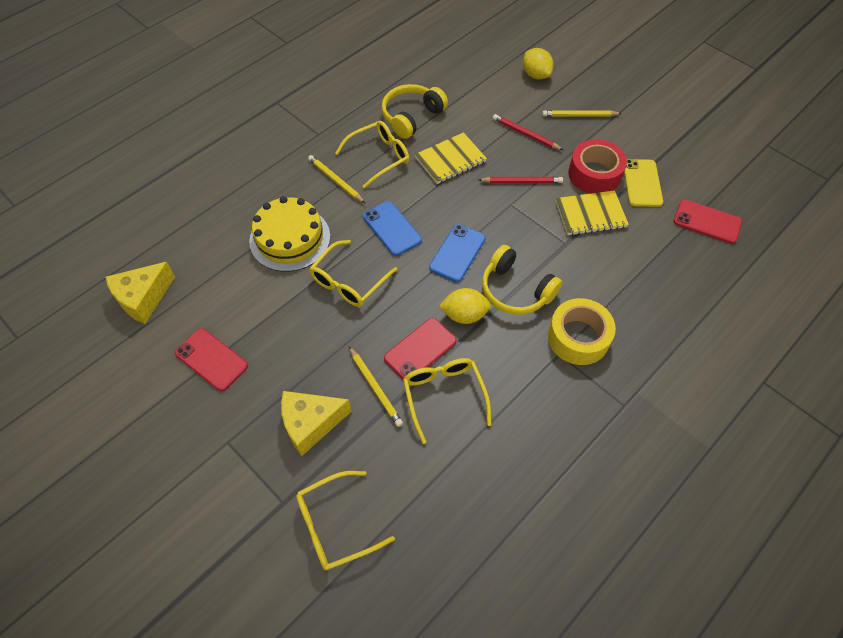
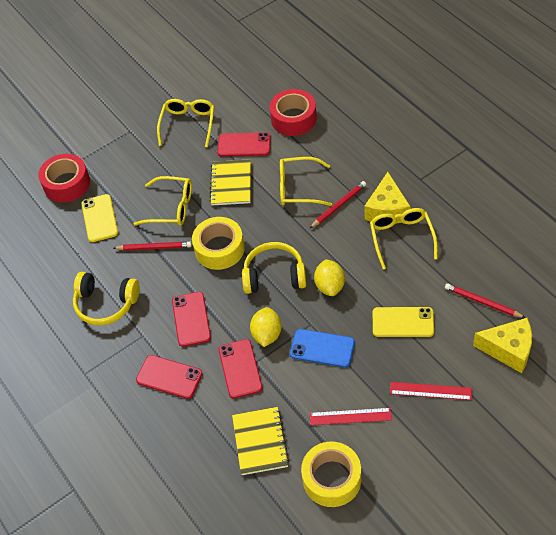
blue phone: [363,201,422,256] [429,224,486,282] = 2 -> [290,329,355,367] = 1
red pencil: [478,177,563,183] [493,114,563,150] = 2 -> [113,242,192,251] [310,181,366,228] [445,283,526,318] = 3
red phone: [175,328,248,391] [384,318,457,379] [673,199,742,244] = 3 -> [136,355,203,399] [172,292,211,347] [217,132,271,157] [219,339,263,399] = 4
red ruler: none = 0 -> [310,408,392,425] [390,382,472,400] = 2
red tape: [568,139,627,194] = 1 -> [38,154,90,203] [270,89,317,136] = 2
yellow cake: [249,196,330,272] = 1 -> none = 0
yellow pencil: [308,155,365,203] [349,346,403,427] [542,110,622,117] = 3 -> none = 0
yellow phone: [624,159,663,207] = 1 -> [81,194,118,242] [373,307,434,337] = 2
yellow tape: [548,298,616,365] = 1 -> [192,217,245,270] [301,442,361,507] = 2

